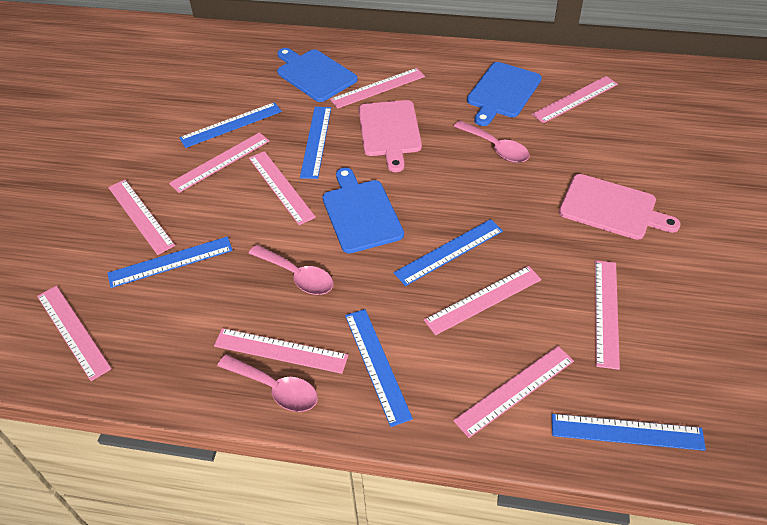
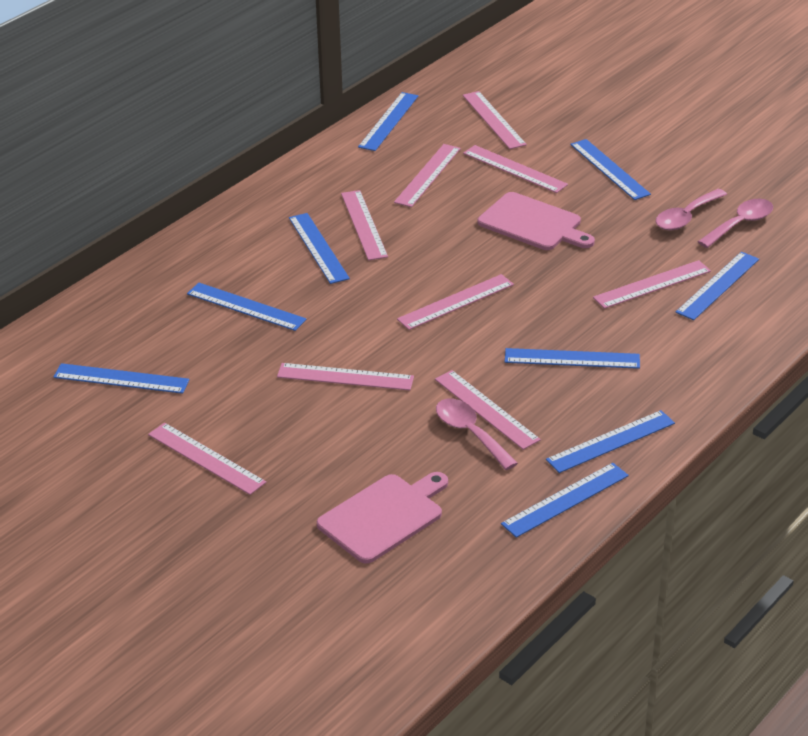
blue cutting board: [277,48,358,102] [322,168,404,254] [467,62,542,126] = 3 -> none = 0
blue ruler: [108,237,233,288] [179,102,282,148] [300,107,331,179] [345,309,413,427] [394,219,503,286] [552,414,706,451] = 6 -> [53,363,189,394] [187,283,307,331] [289,213,350,284] [358,92,418,151] [501,463,629,538] [505,348,640,369] [546,410,675,473] [570,139,651,200] [676,252,759,320] = 9
pink ruler: [37,286,112,381] [108,180,175,255] [169,132,270,193] [214,328,349,374] [249,151,316,225] [330,68,425,109] [424,266,542,335] [453,346,574,438] [532,76,618,123] [595,260,620,370] = 10 -> [148,423,266,495] [277,363,414,391] [341,190,388,260] [394,144,461,207] [397,274,514,330] [435,370,541,450] [463,91,527,149] [463,145,568,193] [593,260,711,309] = 9

